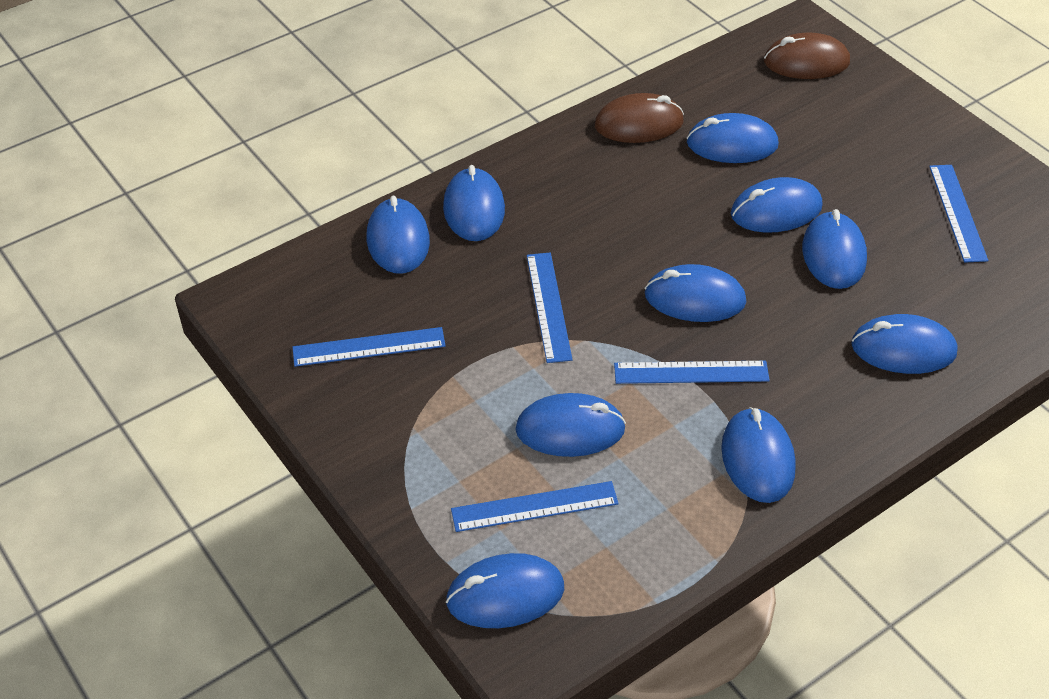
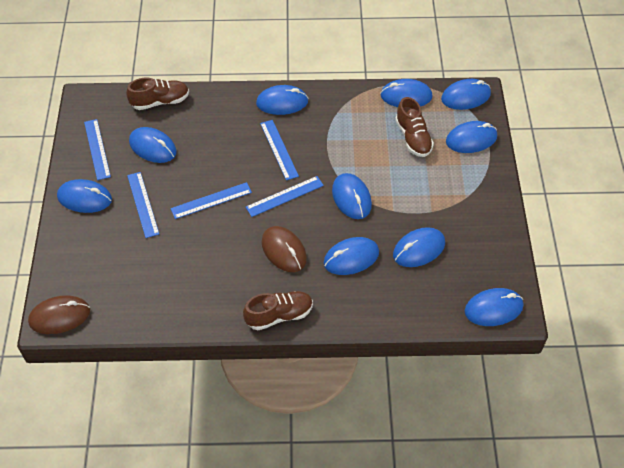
brown shoe: none = 0 -> [127,78,189,110] [243,291,313,330] [395,97,434,157] = 3

